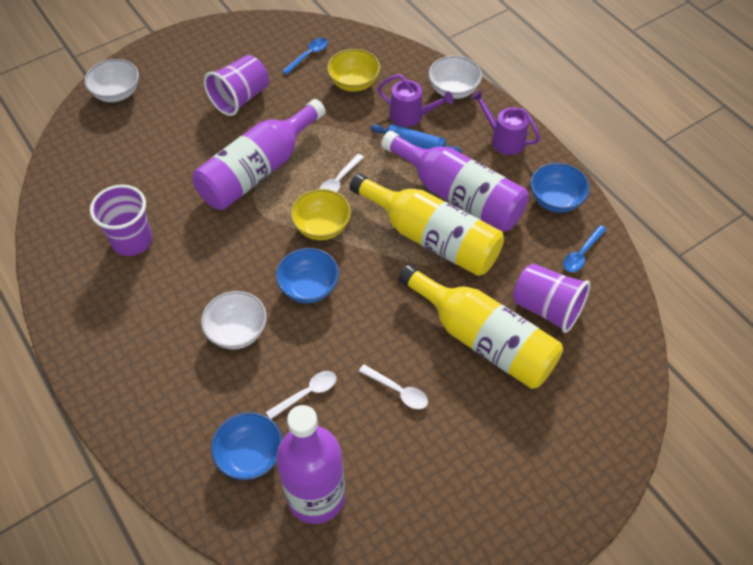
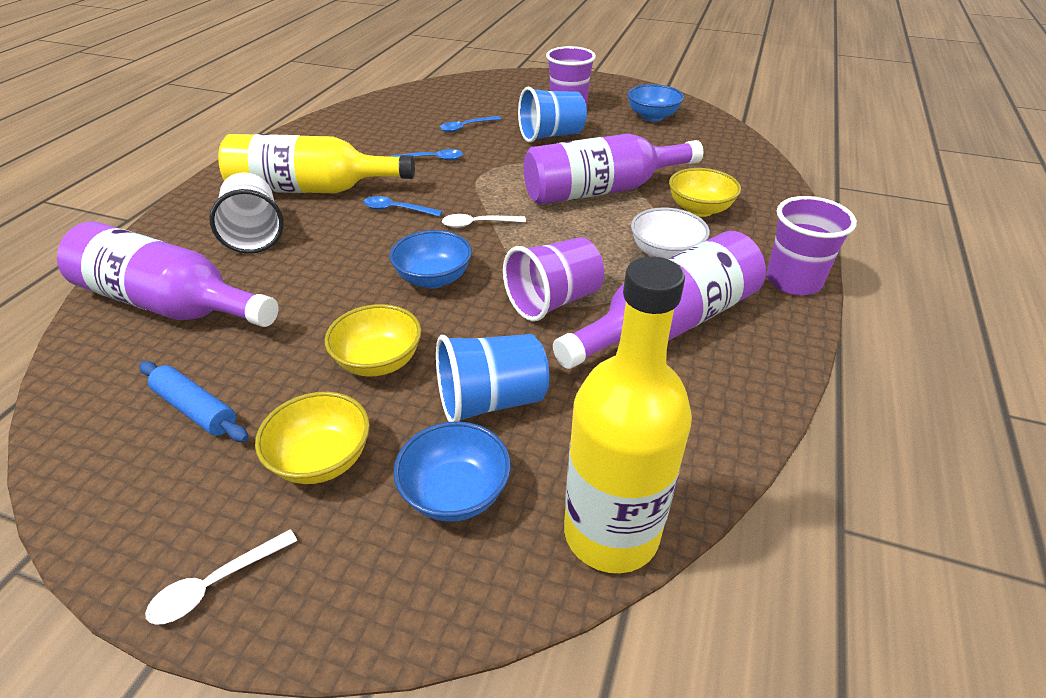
blue cup: none = 0 -> [436,334,549,422] [518,86,587,143] = 2
blue spoon: [282,38,328,75] [563,225,607,272] = 2 -> [363,196,442,217] [391,149,463,161] [440,116,501,132] = 3
purple watering can: [377,74,453,127] [471,90,540,155] = 2 -> none = 0
white bowl: [84,59,139,102] [201,291,267,349] [428,56,482,99] = 3 -> [631,208,710,259] = 1
white cup: none = 0 -> [209,172,284,254] = 1
white spoon: [266,371,336,419] [320,154,364,192] [359,364,428,409] = 3 -> [145,529,297,625] [442,214,526,228] = 2
yellow bowl: [291,189,351,240] [327,49,380,92] = 2 -> [255,392,370,484] [325,304,421,377] [669,168,741,217] = 3

